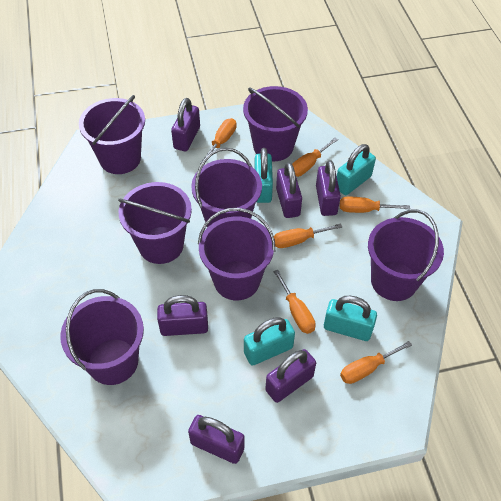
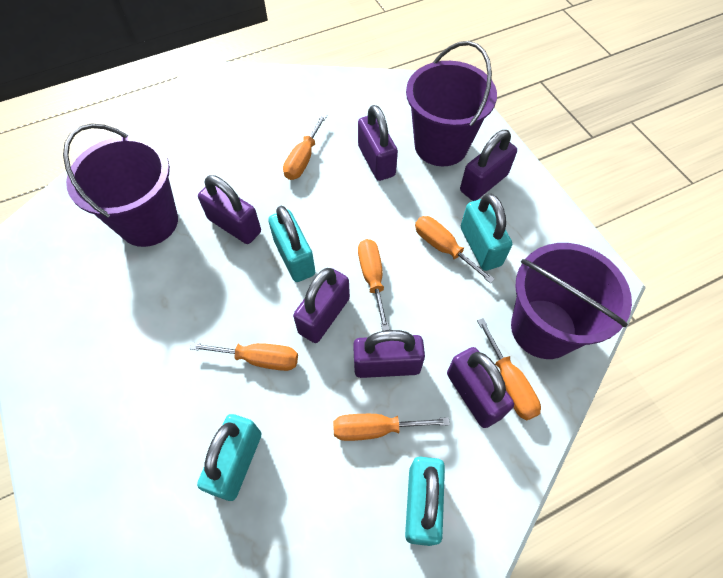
purple bucket: [60,289,144,385] [79,95,145,174] [118,182,192,264] [191,148,262,228] [198,208,275,300] [243,86,308,161] [368,209,444,301] = 7 -> [63,123,178,247] [406,41,497,166] [511,243,632,359] = 3

